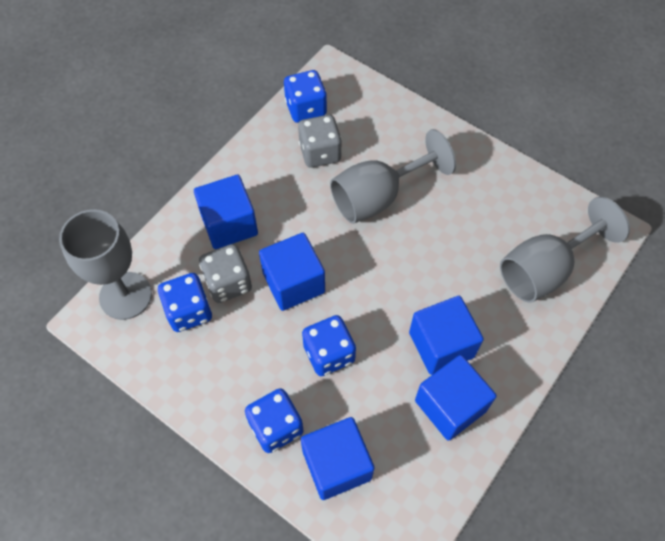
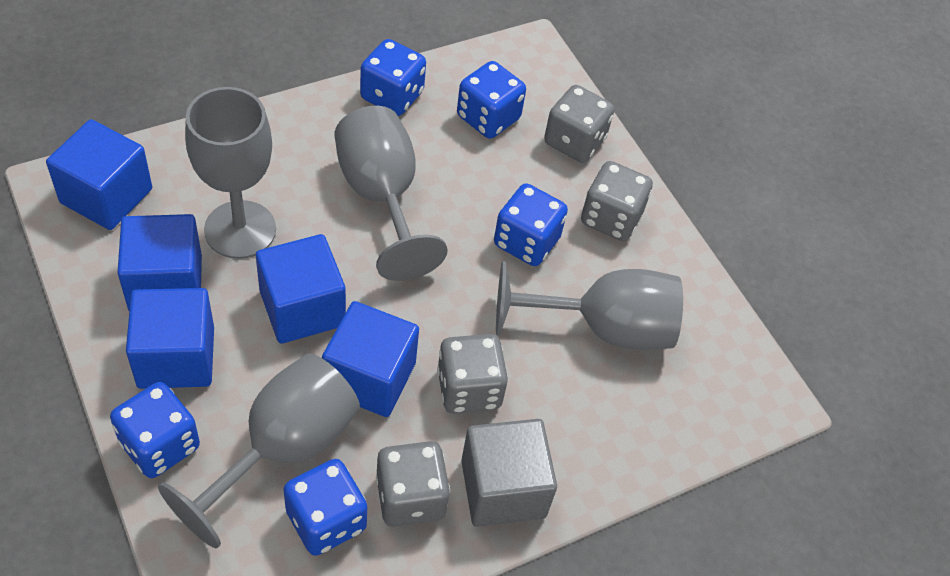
blue dice: [158,273,212,332] [245,388,304,453] [284,70,327,123] [302,315,356,376] = 4 -> [110,382,200,478] [283,459,367,556] [360,39,426,116] [457,61,526,139] [494,183,568,266] = 5
grey cube: none = 0 -> [461,419,557,527] = 1
grey dice: [199,244,252,303] [298,115,342,168] = 2 -> [376,441,450,527] [437,334,508,413] [544,85,614,163] [581,161,653,241] = 4
grey goblet: [59,209,152,320] [330,129,456,224] [500,197,630,303] = 3 -> [158,353,360,548] [185,87,276,259] [335,106,448,281] [496,261,683,350] = 4

